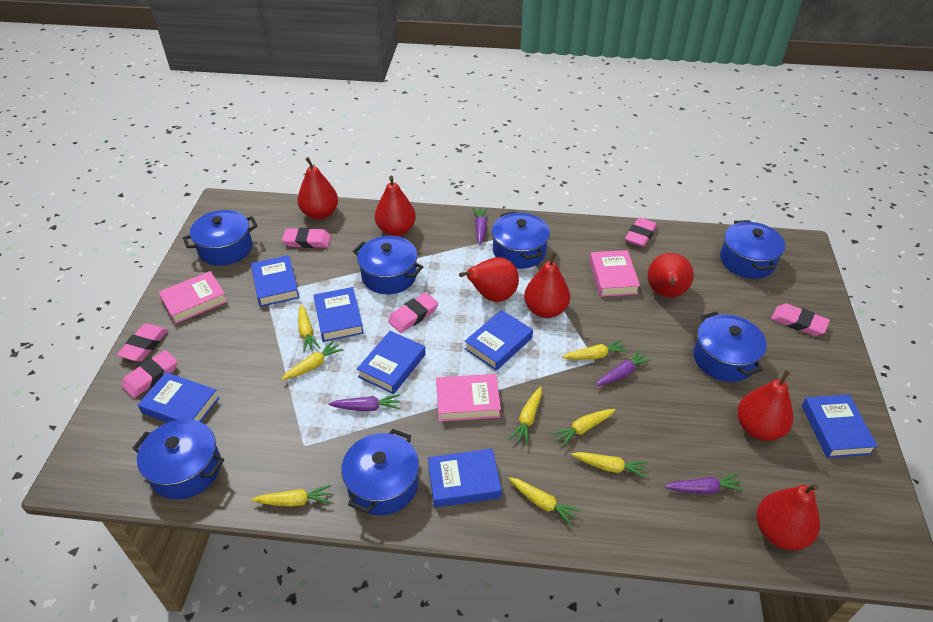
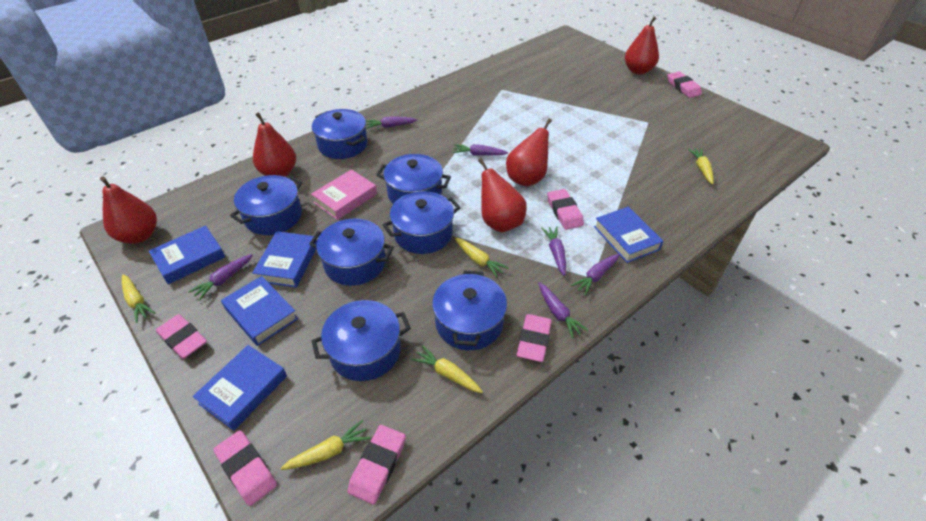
blue book: [138,372,219,423] [251,255,299,307] [314,287,364,342] [357,331,426,394] [428,449,502,508] [465,310,533,371] [802,395,878,458] = 7 -> [149,226,225,284] [192,345,287,431] [221,276,298,346] [252,231,317,288] [594,207,663,263] = 5
pink book: [159,271,228,324] [436,374,501,422] [589,250,640,297] = 3 -> [311,169,377,220] = 1
purple carrot: [329,394,400,411] [473,208,487,245] [596,349,652,386] [665,473,745,494] = 4 -> [189,254,253,301] [366,116,417,129] [453,144,508,155] [538,282,588,338] [541,226,566,276] [571,254,620,296] = 6
red pear: [297,157,338,220] [375,176,416,236] [459,257,519,302] [524,252,570,318] [647,253,694,297] [737,370,793,441] [756,484,820,550] = 7 -> [100,176,157,244] [253,112,296,177] [478,158,527,233] [506,119,552,187] [625,17,659,74] = 5
yellow carrot: [251,485,331,507] [281,340,343,380] [298,304,320,353] [508,477,581,526] [509,386,542,445] [551,409,616,447] [562,340,629,360] [571,452,648,479] = 8 -> [122,274,155,323] [280,420,371,470] [411,346,483,393] [455,237,508,278] [688,148,714,185] = 5

